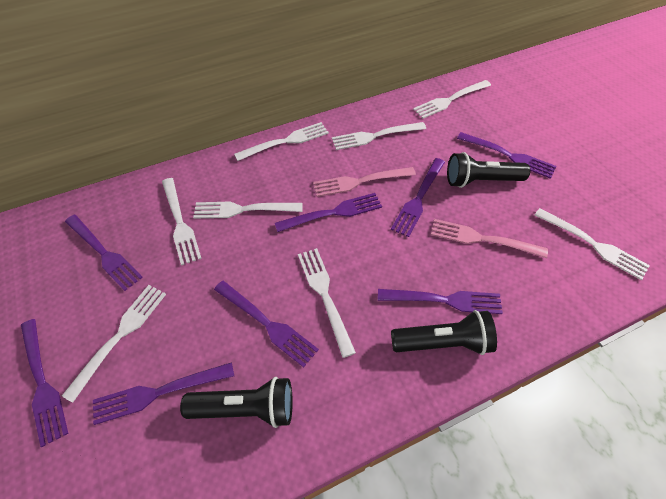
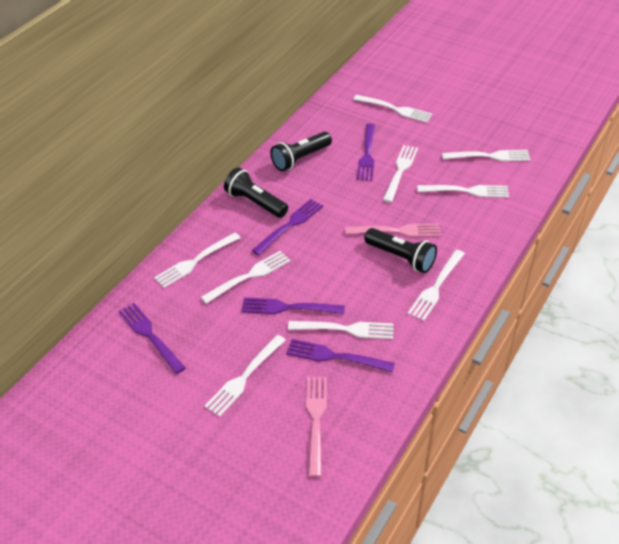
purple fork: [21,319,68,447] [65,215,143,291] [93,362,234,425] [214,281,319,367] [275,193,382,232] [378,289,503,314] [391,158,445,237] [457,132,556,179] = 8 -> [118,303,186,374] [241,297,345,314] [252,199,323,255] [286,339,395,372] [357,123,375,181] = 5
white fork: [62,285,166,403] [162,178,202,265] [193,201,303,219] [234,122,329,161] [298,248,356,358] [332,122,426,150] [413,80,491,119] [535,208,650,280] = 8 -> [154,233,241,288] [201,250,291,304] [204,335,286,417] [288,321,394,339] [353,95,432,123] [383,145,418,202] [408,250,465,321] [417,185,509,198] [442,150,531,161] = 9

